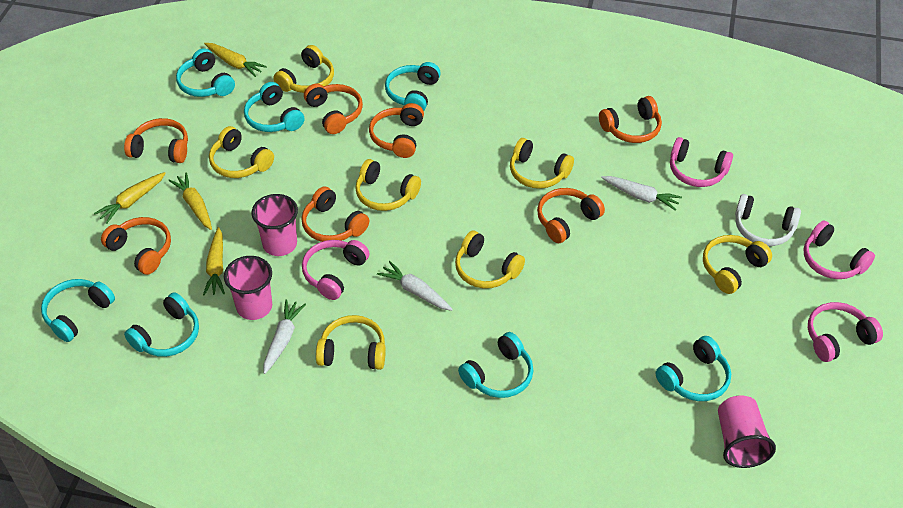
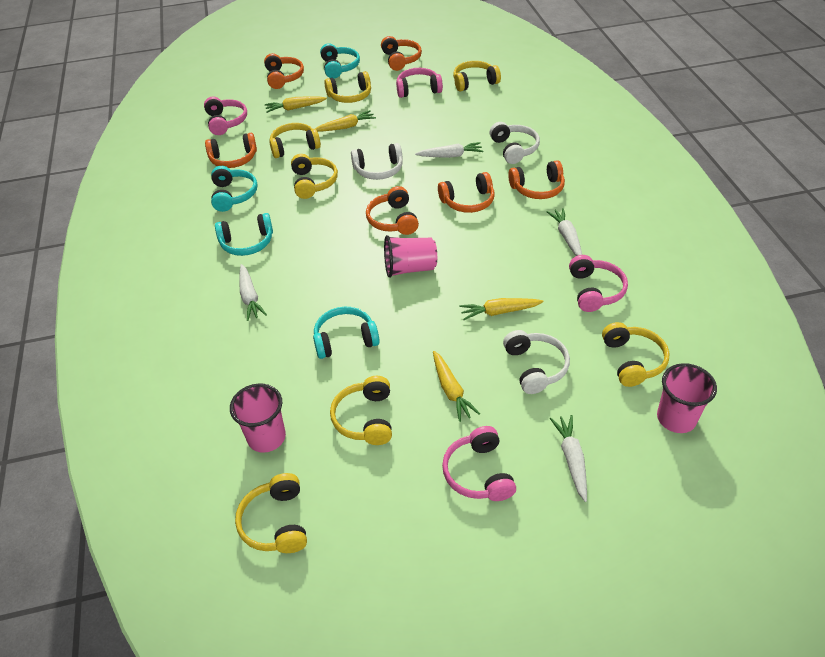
orange headphones: [101,217,171,275] [124,118,188,163] [302,187,369,242] [304,84,363,134] [369,103,424,158] [537,188,605,243] [599,96,662,143] = 7 -> [205,133,257,168] [264,53,304,89] [366,186,419,235] [381,36,422,71] [438,172,494,213] [508,160,565,199] = 6
turquoise headphones: [41,279,115,342] [124,292,199,357] [176,48,235,97] [244,82,304,132] [385,62,441,111] [458,332,533,398] [656,336,731,401] = 7 -> [211,166,258,212] [215,213,273,256] [313,307,380,359] [320,43,360,79] = 4
white carrot: [263,299,306,374] [377,261,453,311] [601,176,682,211] = 3 -> [239,264,267,321] [415,142,483,158] [547,208,582,256] [550,415,587,502] = 4
white headphones: [735,194,801,246] = 1 -> [351,143,403,180] [489,122,540,164] [503,330,570,394] = 3

